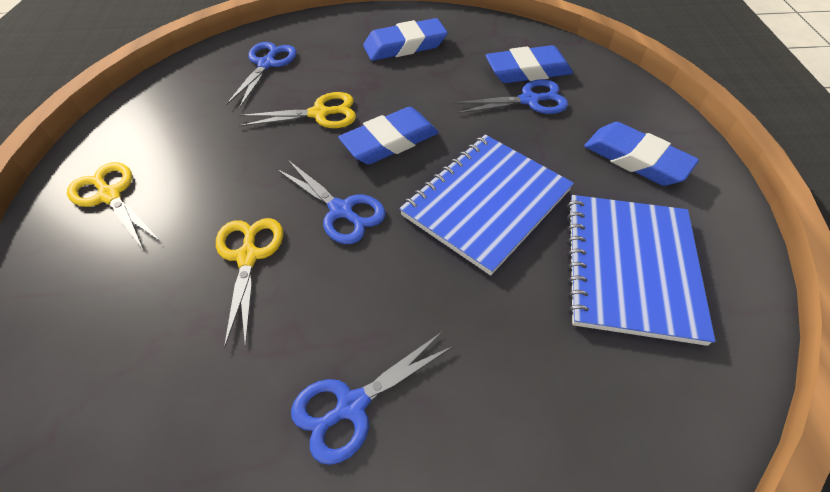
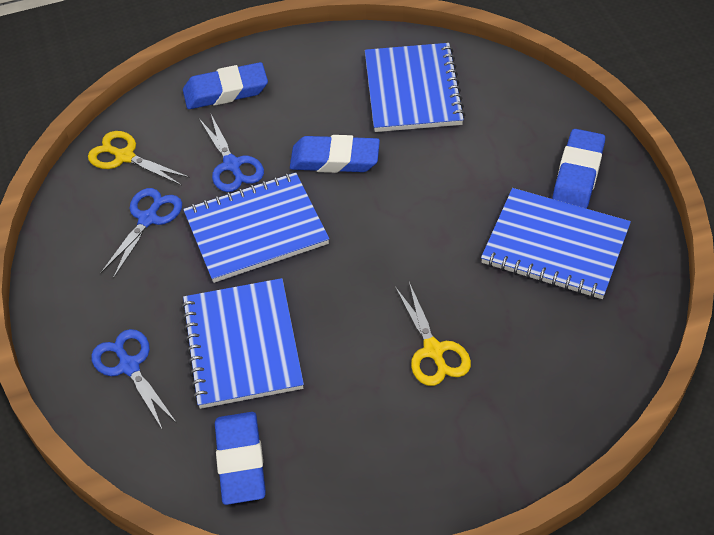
blue notebook: [399,135,574,276] [567,195,715,346] = 2 -> [181,278,304,409] [183,173,329,283] [365,43,466,132] [481,188,631,299] = 4
blue scissors: [226,42,297,109] [276,160,386,244] [291,332,454,465] [454,79,568,114] = 4 -> [91,329,177,429] [101,188,182,279] [199,115,264,192] = 3
yellow scissors: [67,162,161,249] [216,218,283,348] [239,92,356,128] = 3 -> [88,131,190,186] [395,282,471,386] = 2

